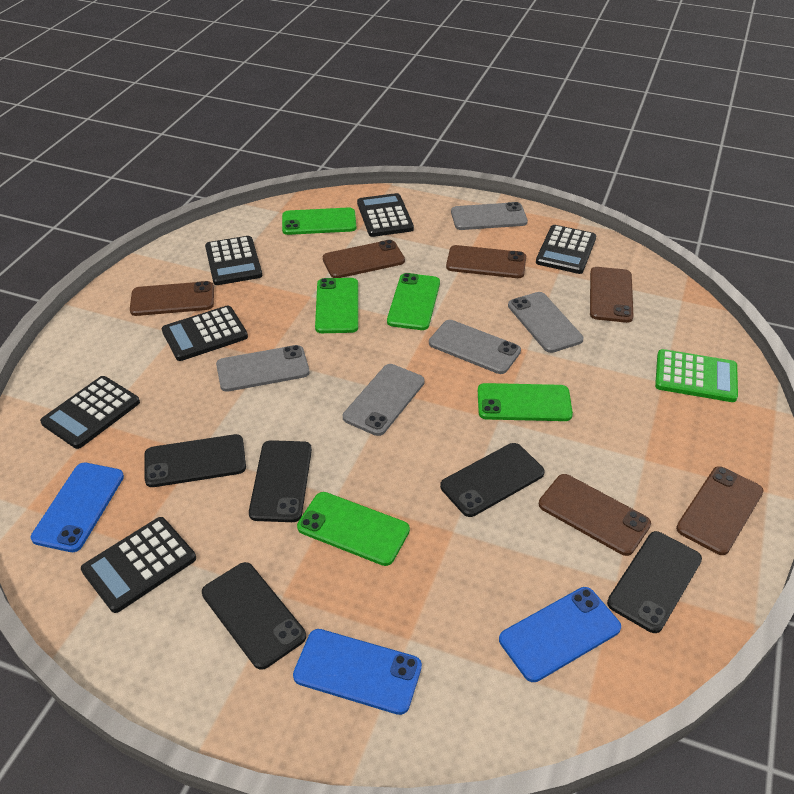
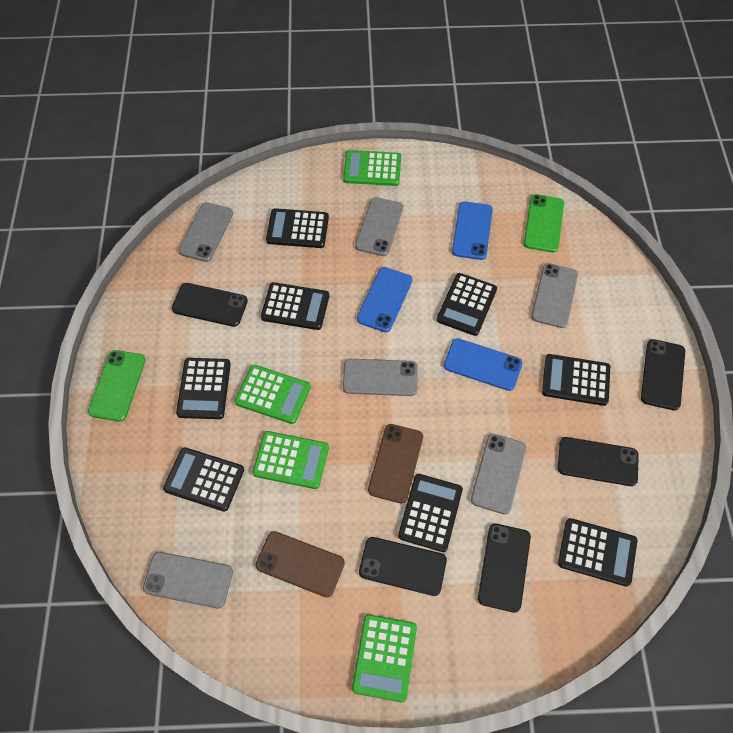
black calculator: [40,376,140,449] [81,517,196,613] [162,306,248,361] [205,236,262,285] [357,193,414,237] [536,225,596,274] = 6 -> [163,447,244,512] [176,358,231,419] [261,282,329,330] [266,208,329,248] [398,474,463,552] [437,273,497,336] [542,354,610,406] [558,518,637,587] = 8
brown phone: [130,281,214,316] [323,240,405,278] [446,245,526,278] [539,474,651,556] [590,267,634,323] [676,466,764,555] = 6 -> [256,531,345,597] [368,424,423,503] = 2
green calculator: [655,349,738,402] = 1 -> [235,365,311,424] [253,431,329,489] [343,150,401,186] [352,614,417,703] = 4
green phone: [282,207,356,235] [297,492,410,566] [315,278,358,333] [387,273,440,330] [478,383,573,421] = 5 -> [88,350,146,422] [524,194,564,253] = 2
grey phone: [216,345,309,392] [343,364,425,436] [429,320,521,374] [451,202,528,230] [508,292,583,353] = 5 -> [143,552,233,608] [178,202,233,262] [343,359,418,396] [355,197,403,256] [471,434,526,514] [531,263,578,328] = 6

